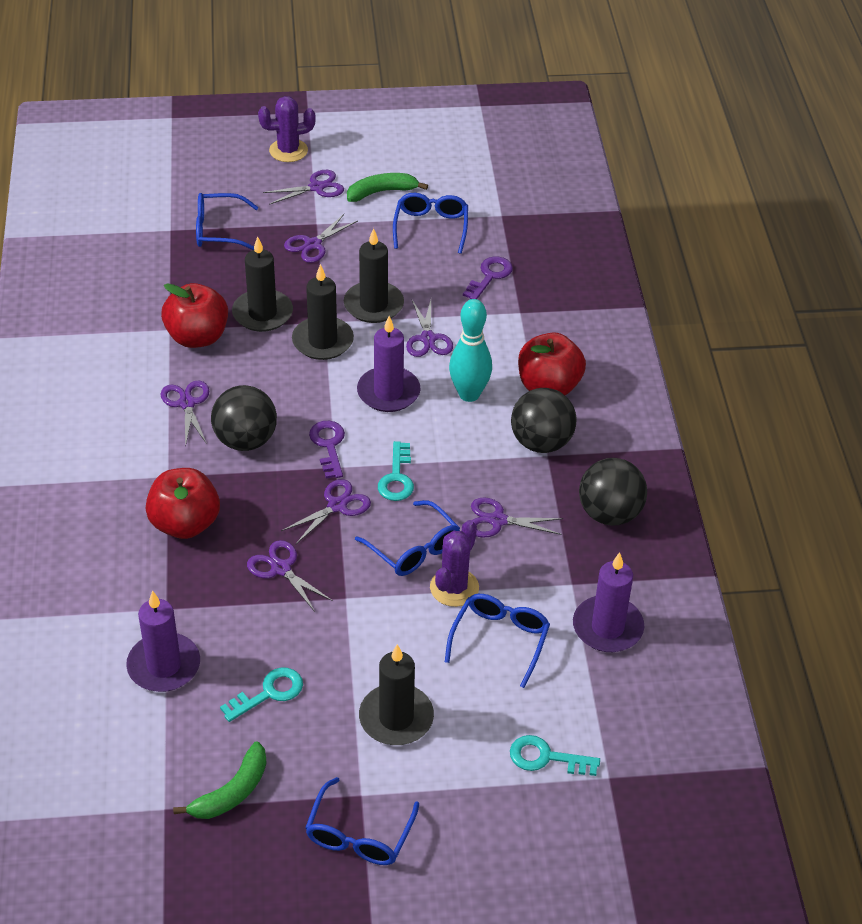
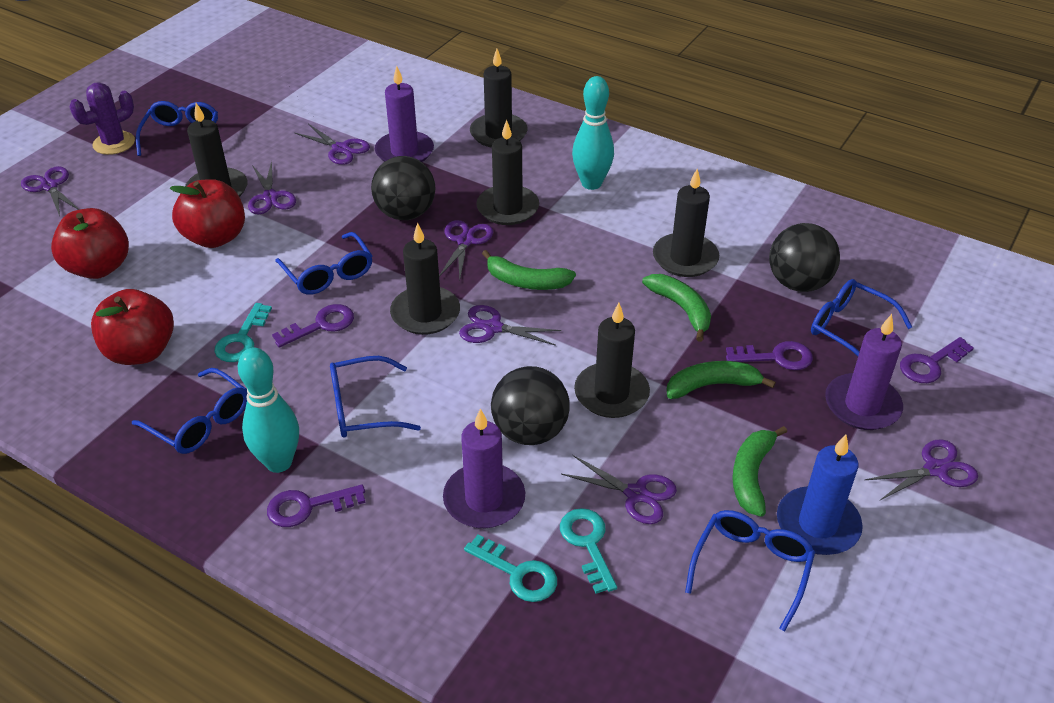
black candle: [232,236,293,332] [292,264,354,360] [344,228,404,323] [359,644,434,745] = 4 -> [185,103,248,197] [390,223,460,335] [470,49,528,148] [476,120,539,225] [574,303,650,418] [653,169,719,277] = 6
blue candle: none = 0 -> [777,435,863,555] = 1
blue glasses: [196,193,258,250] [305,777,419,865] [355,500,460,576] [393,193,468,254] [445,594,550,688] = 5 -> [132,368,247,454] [136,101,218,156] [275,232,373,295] [330,356,421,438] [685,510,815,631] [811,279,912,356] = 6
green banana: [173,742,267,819] [347,173,428,202] = 2 -> [482,250,576,290] [642,274,711,342] [666,361,776,399] [732,426,787,517] = 4
purple cactus: [258,96,316,162] [430,520,479,607] = 2 -> [69,82,135,155] = 1
purple key: [309,421,345,479] [463,257,513,299] = 2 -> [267,484,366,527] [272,304,354,348] [726,341,813,370] [900,337,974,383] = 4
turquoise bowling pin: [449,299,492,402] = 1 -> [238,347,299,473] [572,76,614,190] = 2

